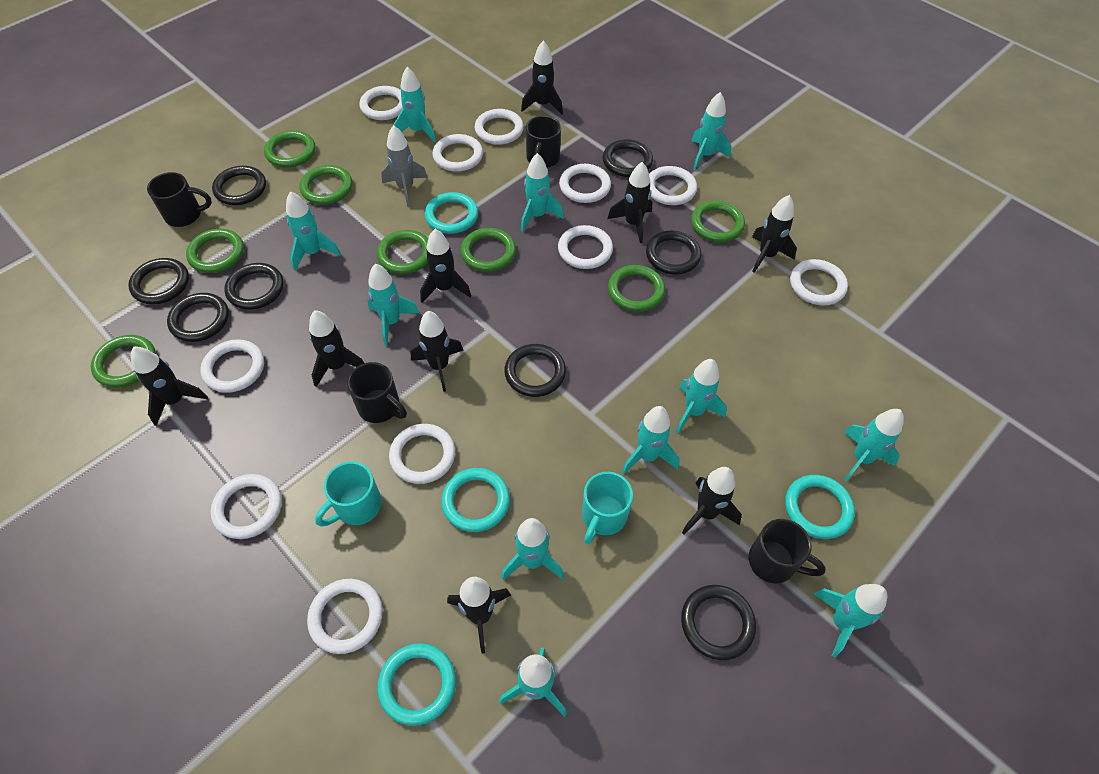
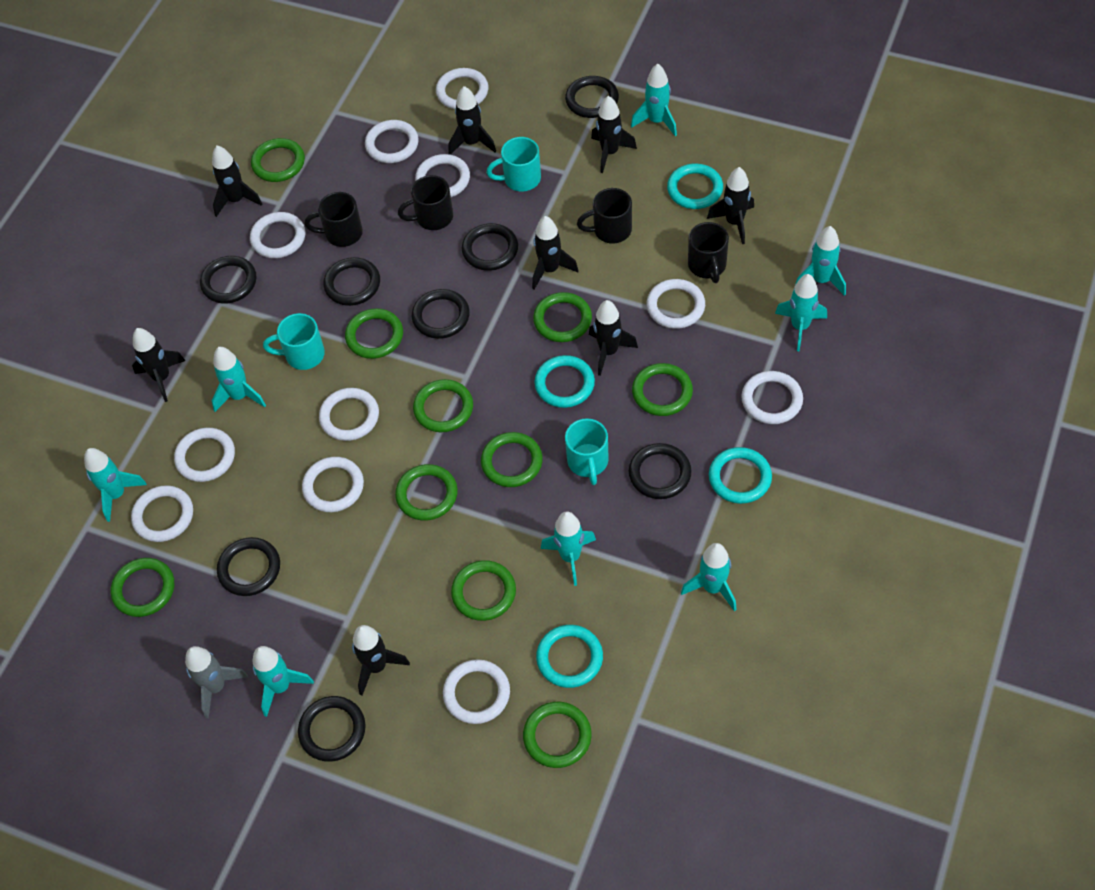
black rocket: [131,347,208,426] [309,310,364,387] [411,311,463,392] [420,229,471,303] [447,577,511,653] [521,41,563,115] [607,162,652,243] [682,467,742,535] [752,195,797,273] = 9 -> [132,328,185,402] [212,145,262,217] [352,625,410,696] [449,86,496,155] [532,216,579,290] [589,300,638,376] [591,96,637,173] [707,167,754,244] = 8
green ring: [91,335,156,388] [186,229,244,273] [264,130,316,168] [299,165,352,205] [377,230,428,274] [460,228,516,272] [608,265,665,312] [691,201,745,242] = 8 -> [111,558,174,617] [251,138,305,182] [345,308,403,359] [395,464,458,521] [413,379,473,432] [451,560,516,621] [481,432,543,487] [523,702,592,768] [533,292,592,342] [632,363,693,416] = 10
turquoise mug: [315,462,382,526] [582,472,633,544] = 2 -> [263,313,325,370] [486,137,541,192] [565,418,609,485] = 3
turquoise rocket: [286,191,341,271] [367,264,419,346] [394,67,436,143] [499,647,567,717] [501,518,564,580] [521,153,564,232] [622,406,680,474] [676,359,727,434] [691,92,731,170] [814,584,887,658] [844,409,904,482] = 11 -> [84,448,147,522] [212,347,266,412] [252,646,314,717] [541,511,596,586] [631,64,677,136] [681,543,737,611] [775,274,827,352] [795,226,846,296] = 8

